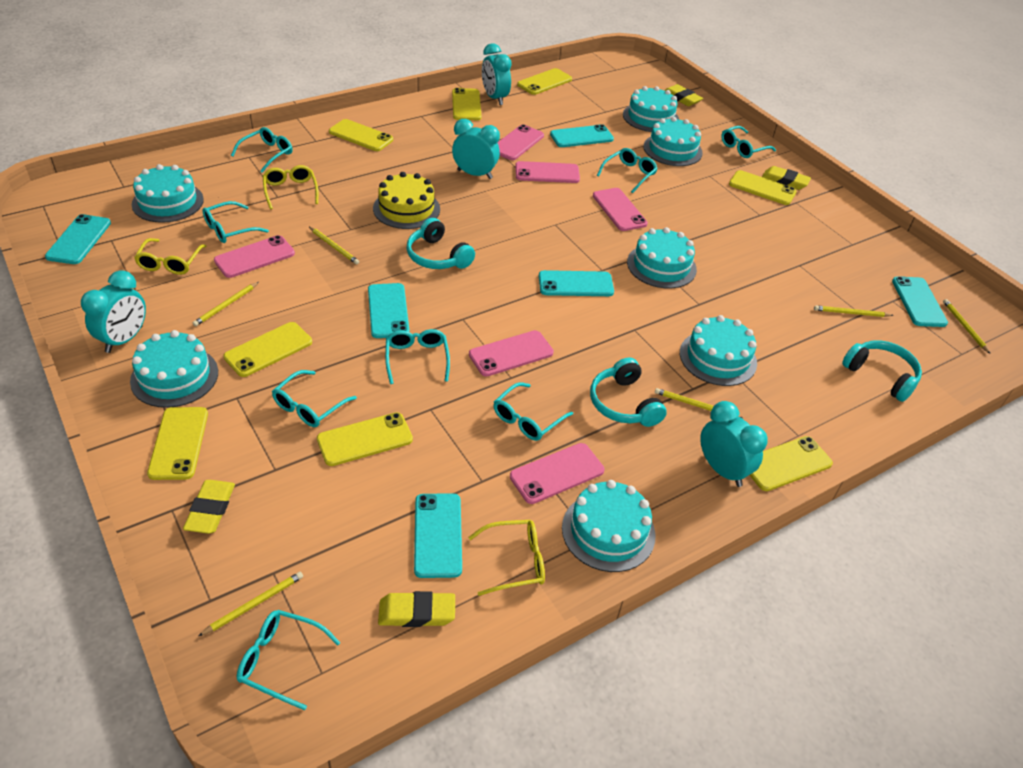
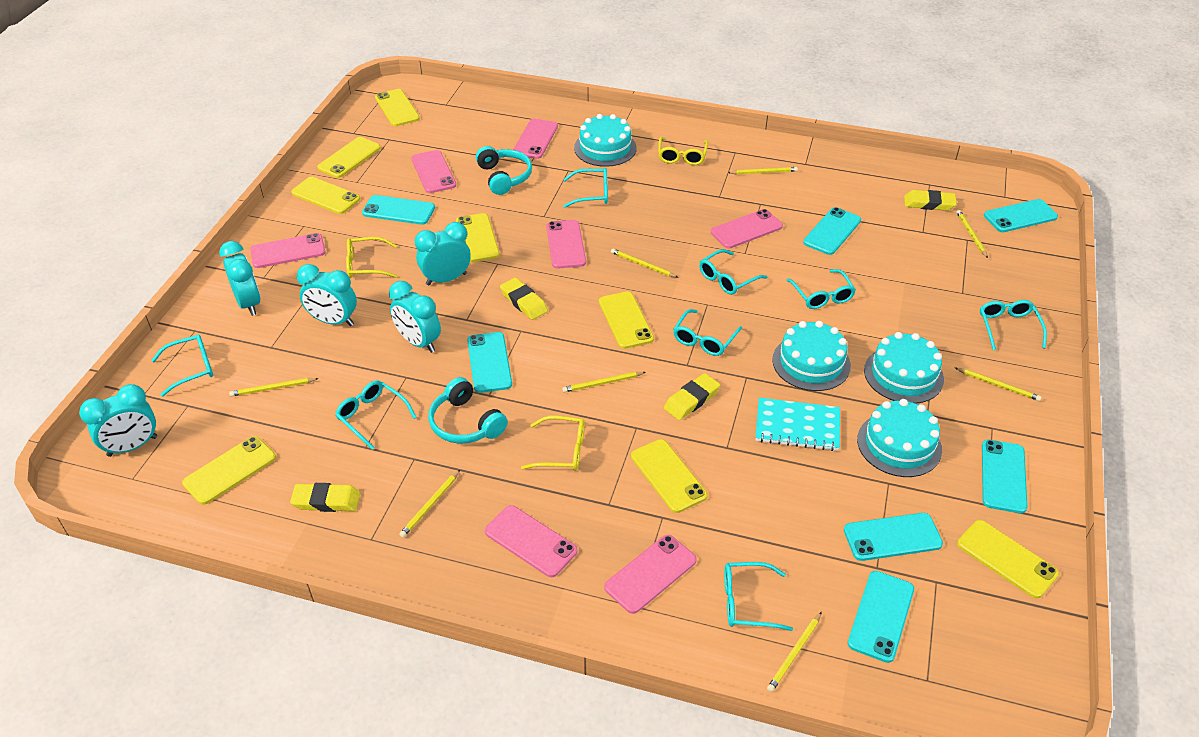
pink phone: [214,235,295,278] [469,330,554,376] [498,124,544,160] [510,443,604,504] [515,161,580,183] [593,188,648,231] = 6 -> [250,233,325,268] [411,150,456,193] [485,505,578,577] [513,119,558,159] [546,220,586,269] [604,535,697,614] [711,209,783,249] = 7
turquoise cake: [130,330,218,408] [132,164,204,223] [562,480,656,572] [623,86,679,132] [627,227,697,288] [643,117,703,166] [680,315,757,386] = 7 -> [574,114,637,167] [772,321,851,391] [857,399,942,477] [864,332,944,404] = 4
turquoise clock: [81,270,146,353] [452,119,500,179] [482,43,512,105] [700,401,768,487] = 4 -> [79,384,157,457] [219,241,261,316] [297,264,357,326] [389,281,441,353] [415,222,471,285] = 5
turquoise headphones: [407,218,475,269] [590,358,667,427] [842,340,922,402] = 3 -> [428,377,508,444] [476,146,532,195] = 2
turquoise notebook: none = 0 -> [755,398,840,451] = 1
turquoise phone: [45,214,111,264] [368,283,410,338] [414,494,462,578] [539,270,614,296] [550,124,614,147] [892,276,948,327] = 6 -> [362,195,435,225] [467,332,512,393] [803,207,861,255] [844,513,943,561] [848,571,914,663] [982,439,1027,513] [984,199,1058,232] = 7
yellow cake: [373,172,440,229] = 1 -> none = 0
yellow pencil: [193,282,259,326] [198,572,303,636] [309,227,359,264] [655,388,742,418] [814,305,894,317] [943,299,990,354] = 6 -> [229,378,319,397] [399,470,460,537] [562,372,646,392] [611,249,679,278] [728,167,798,174] [767,612,822,692] [955,368,1042,401] [956,210,988,258] = 8

